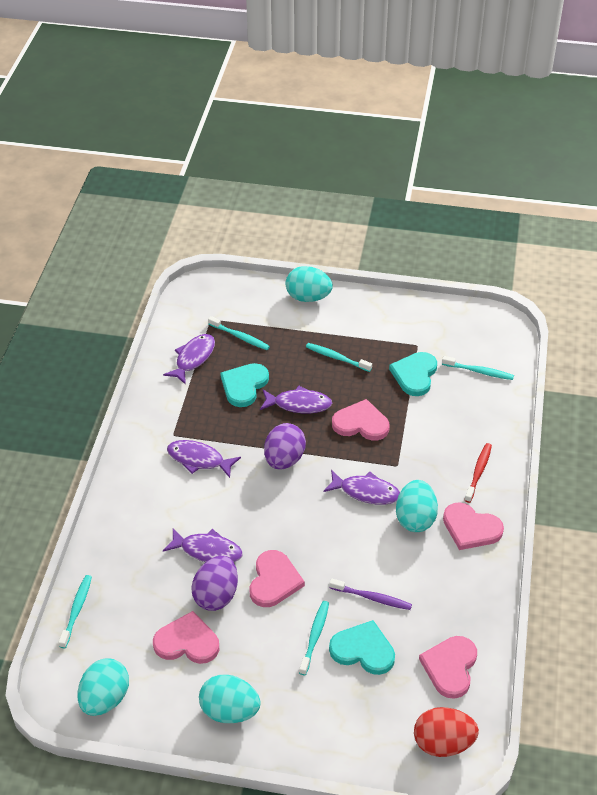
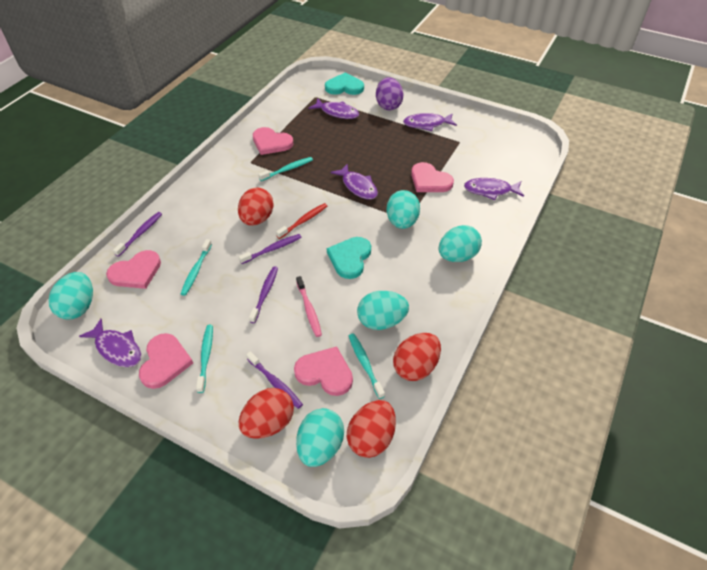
pink toothbrush: none = 0 -> [296,276,322,337] = 1
purple egg: [191,556,238,611] [264,423,306,469] = 2 -> [376,77,404,110] = 1
purple toothbrush: [329,578,412,610] = 1 -> [113,212,162,257] [239,234,302,264] [246,351,303,409] [249,266,278,323] = 4
red egg: [414,707,479,757] = 1 -> [238,188,274,226] [239,388,294,439] [347,400,396,458] [393,333,441,381] = 4
turquoise egg: [78,658,129,716] [199,675,261,723] [285,266,333,302] [396,480,438,532] = 4 -> [48,272,93,320] [296,408,344,467] [357,291,409,330] [386,190,420,229] [439,225,482,262] = 5
turquoise heart: [220,363,269,407] [329,620,395,675] [389,352,437,396] = 3 -> [325,73,364,95] [327,237,371,279] = 2
turquoise toothbrush: [58,575,92,648] [208,316,270,350] [299,601,329,675] [306,343,372,372] [442,356,514,380] = 5 -> [181,239,212,296] [196,325,213,393] [258,157,313,181] [349,333,385,399] = 4

